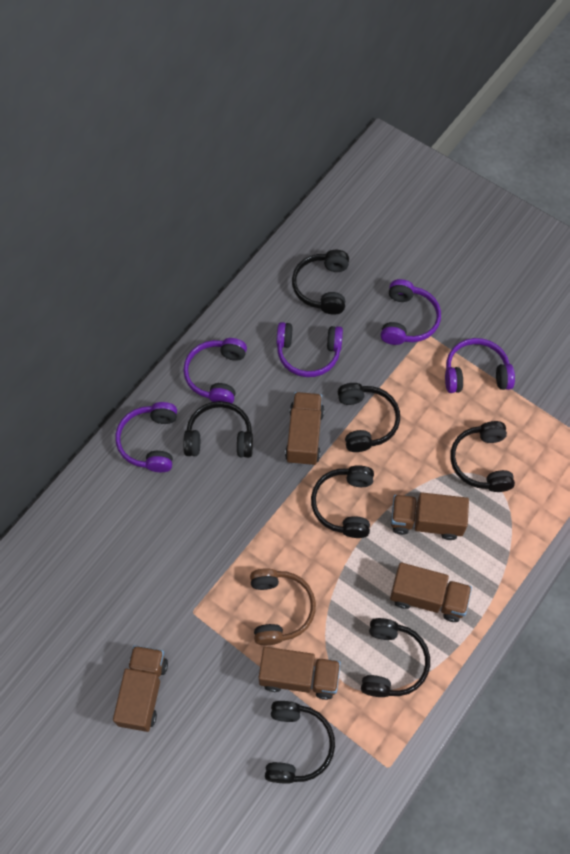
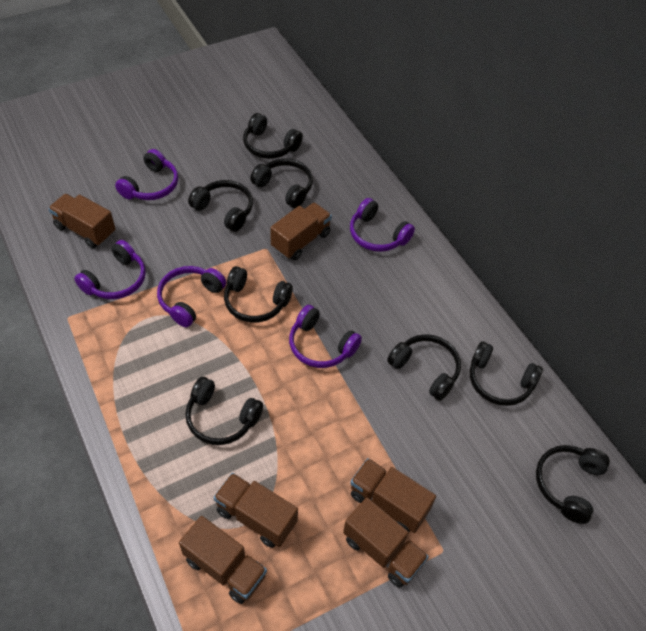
black headphones: [183,401,253,458] [265,701,335,784] [292,250,349,315] [311,465,374,538] [338,383,400,452] [361,618,430,697] [450,421,515,492] = 7 -> [185,377,263,445] [188,180,253,232] [224,266,293,323] [243,113,303,159] [250,158,313,208] [387,334,461,401] [470,341,543,406] [536,445,610,524] = 8
brown headphones: [250,568,316,645] = 1 -> none = 0
brown truck: [113,645,168,732] [259,647,341,700] [285,392,324,466] [390,562,472,622] [391,492,469,540] = 5 -> [48,194,116,248] [179,516,267,604] [213,473,298,548] [270,203,332,260] [343,497,429,588] [350,458,436,533] = 6

